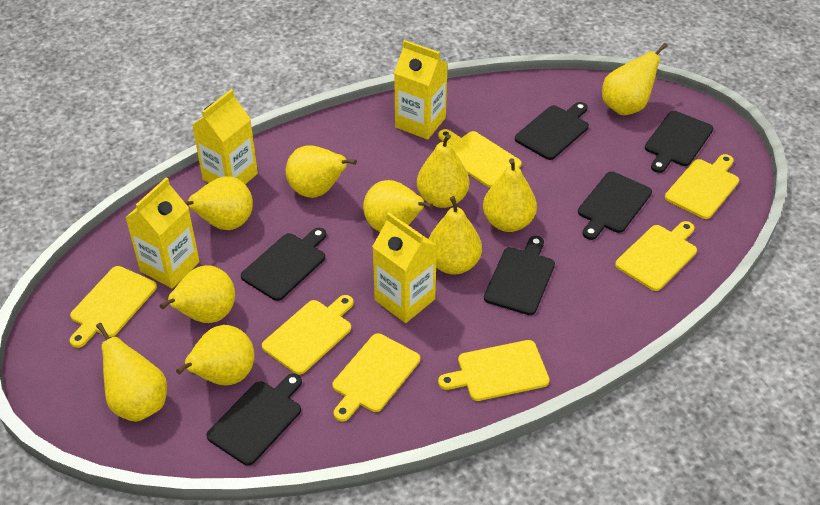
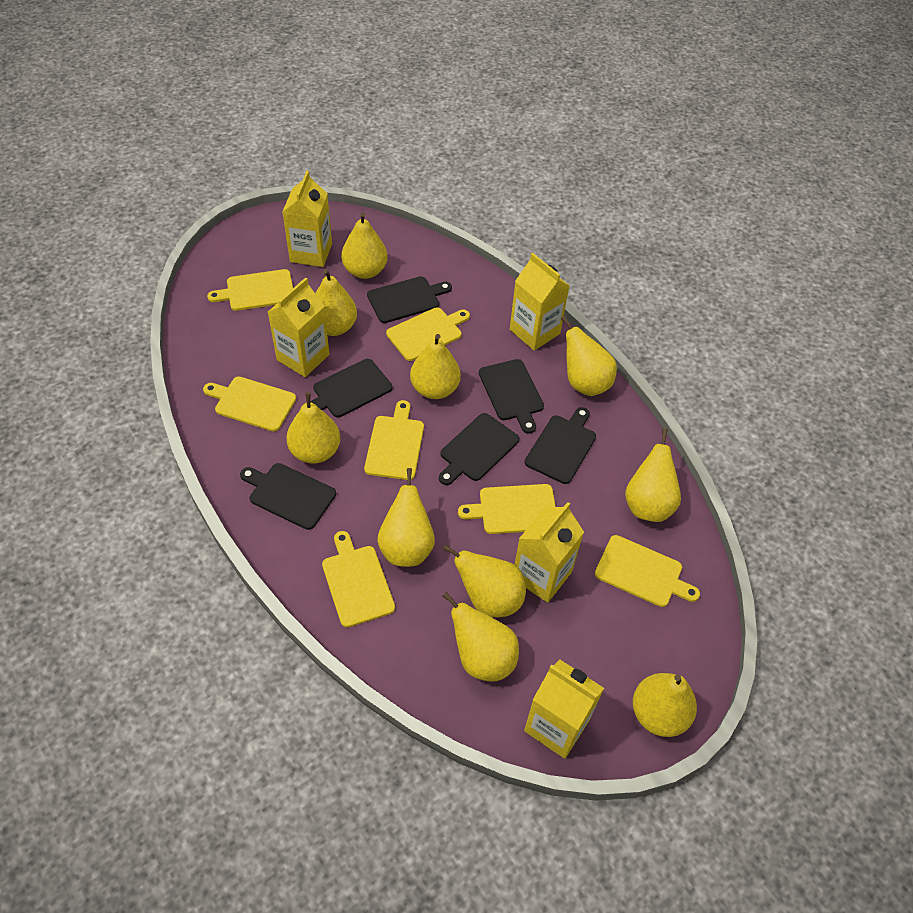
yellow carton: [125,177,200,289] [192,89,258,184] [372,213,437,323] [394,40,448,140] = 4 -> [268,277,329,377] [282,171,332,267] [510,253,569,351] [515,502,584,603] [524,660,604,759] = 5

